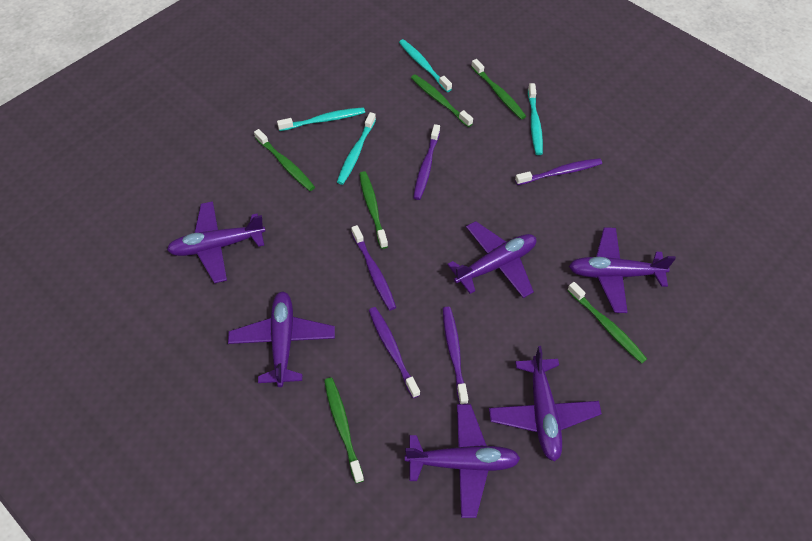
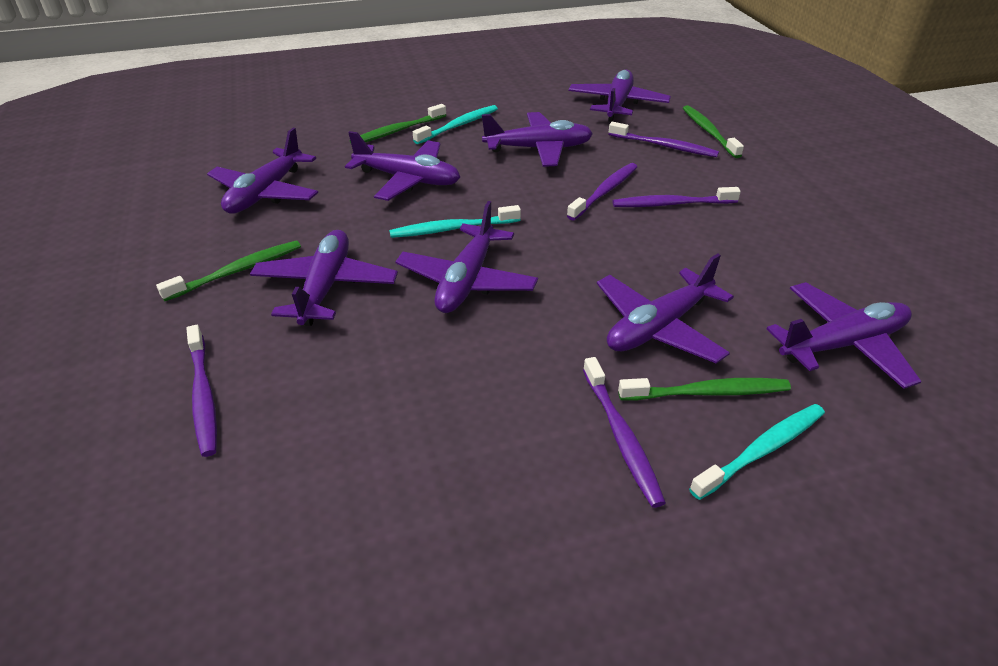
green toothbrush: [254,129,315,191] [324,377,364,483] [359,171,388,249] [411,74,473,127] [471,59,526,120] [567,282,647,364] = 6 -> [156,240,301,301] [350,104,446,143] [618,378,791,401] [683,105,744,158] = 4
purple plane: [167,201,265,283] [228,291,335,387] [405,404,520,518] [447,221,536,298] [489,346,602,462] [569,227,676,313] = 6 -> [207,128,318,214] [250,230,398,326] [345,131,460,201] [395,201,538,313] [482,112,593,167] [568,69,671,122] [597,254,734,364] [767,282,921,389] = 8
turquoise toothbrush: [277,107,365,131] [337,112,376,185] [399,39,452,92] [528,83,543,155] = 4 -> [389,205,521,238] [413,105,498,144] [689,404,825,500] = 3

